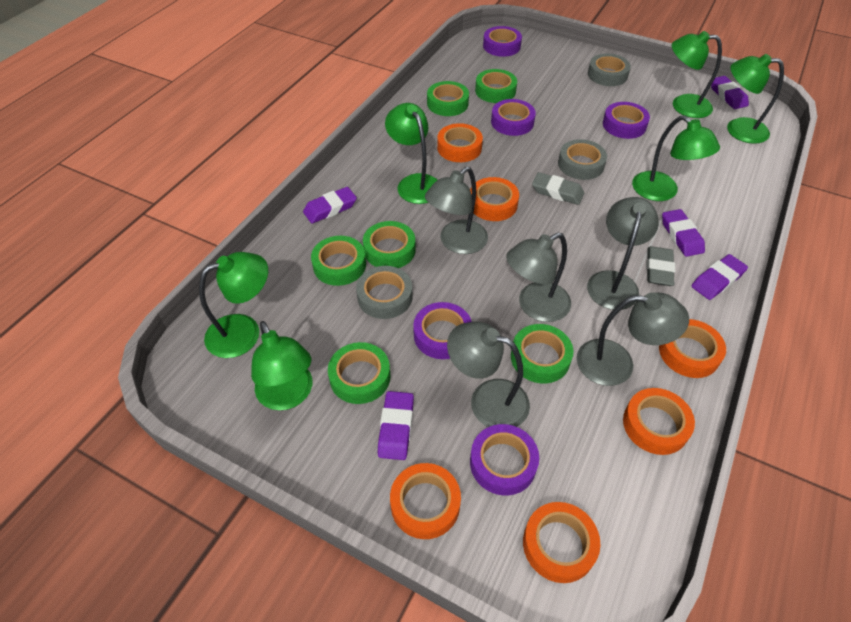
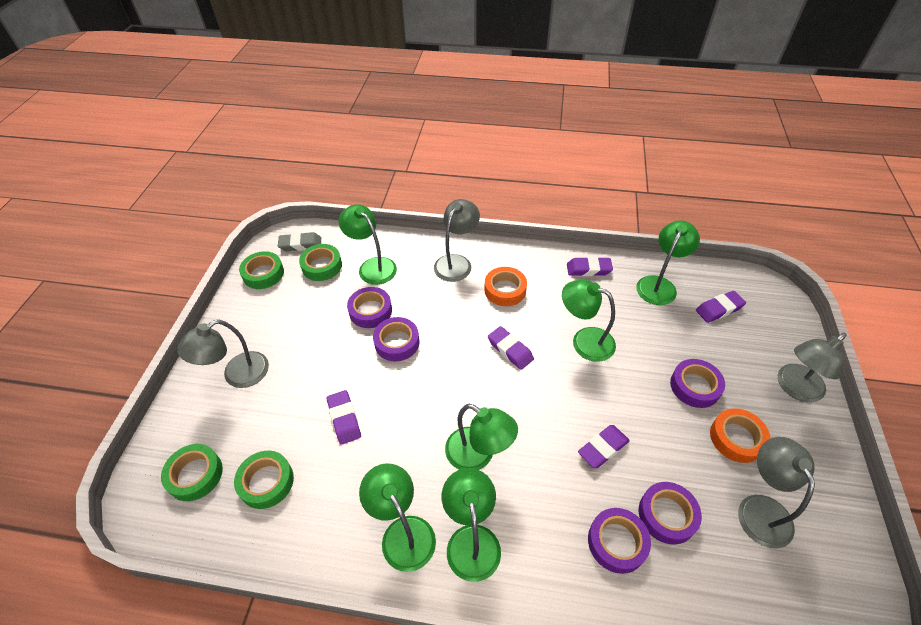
green tape: [311,236,366,286] [328,342,390,404] [363,221,416,268] [427,81,469,116] [475,69,517,103] [511,324,574,383] = 6 -> [161,444,223,501] [234,451,294,509] [239,251,284,289] [299,244,342,281] = 4
grey eraser: [532,172,584,205] [646,246,675,286] = 2 -> [278,232,321,251] = 1
grey lamp: [425,167,488,254] [447,322,530,427] [506,233,571,322] [577,292,689,386] [587,197,659,310] = 5 -> [177,320,269,388] [434,199,480,282] [738,437,815,549] [778,333,846,402] = 4
grey tape: [356,266,413,319] [558,139,607,180] [588,54,631,86] = 3 -> none = 0
orange tape: [390,463,461,539] [437,123,483,162] [470,177,519,221] [523,502,601,583] [623,388,695,455] [659,319,726,378] = 6 -> [484,267,527,306] [710,408,771,463] = 2

